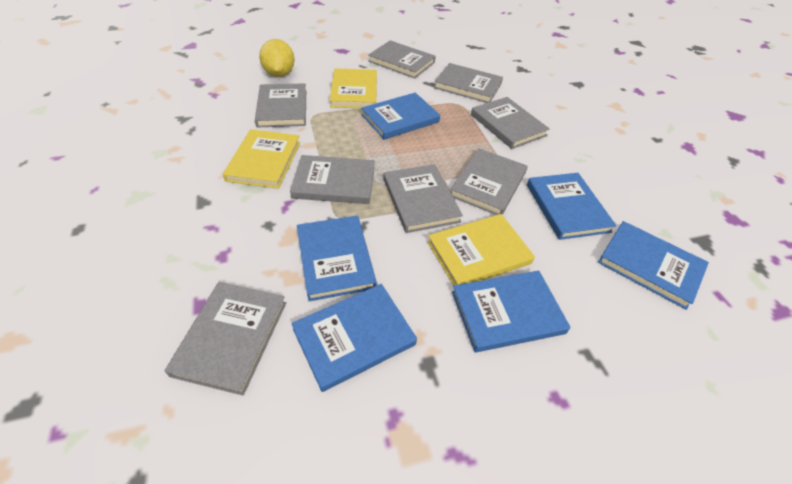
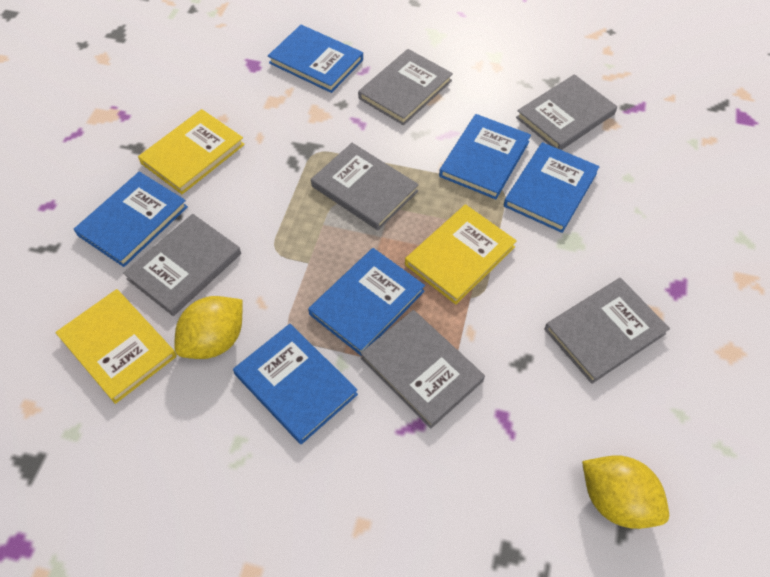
grey book: [165,282,286,395] [255,83,306,128] [290,155,375,204] [368,40,436,78] [383,164,463,233] [434,63,503,103] [450,148,528,215] [471,97,550,149] = 8 -> [123,214,241,316] [311,143,419,230] [358,49,453,125] [360,310,485,429] [516,74,617,150] [544,278,670,384] = 6
yellow lemon: [259,39,295,77] = 1 -> [174,296,243,359] [582,455,669,529] = 2

